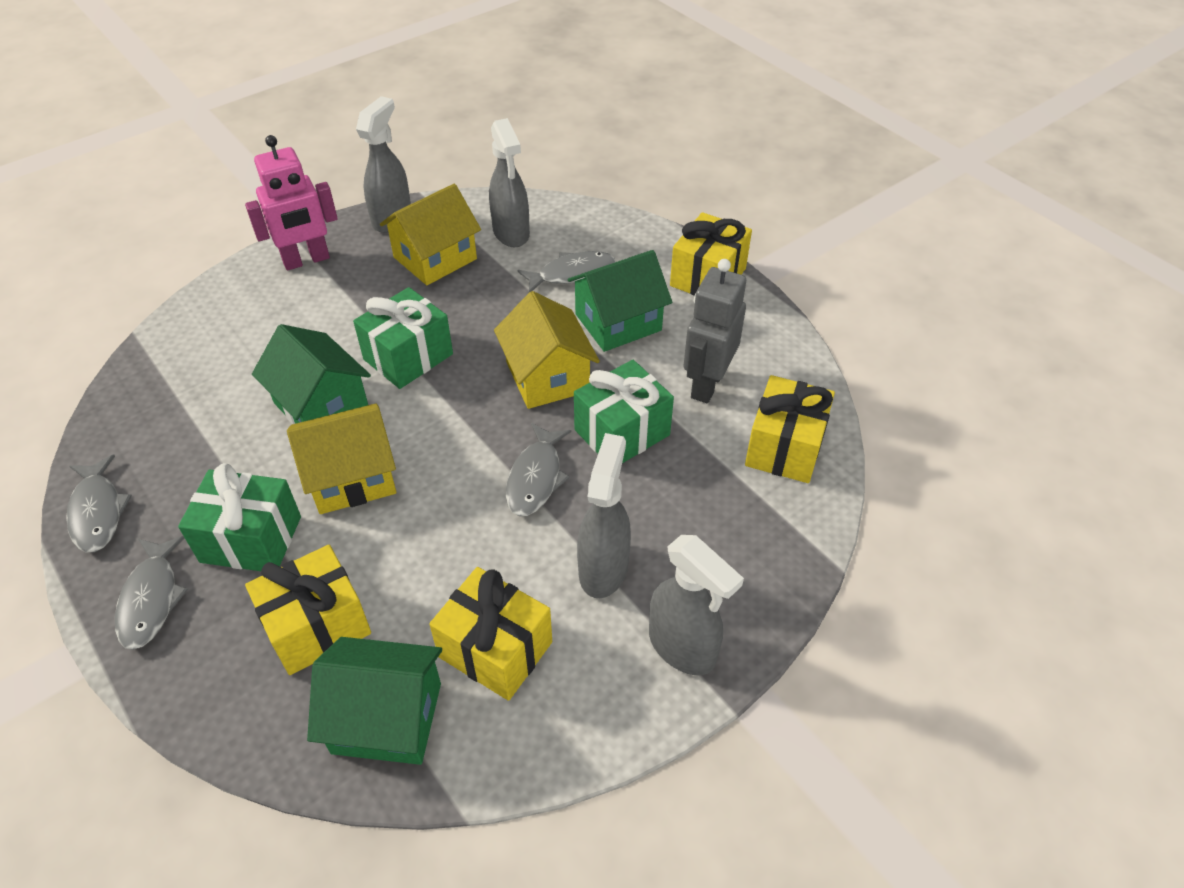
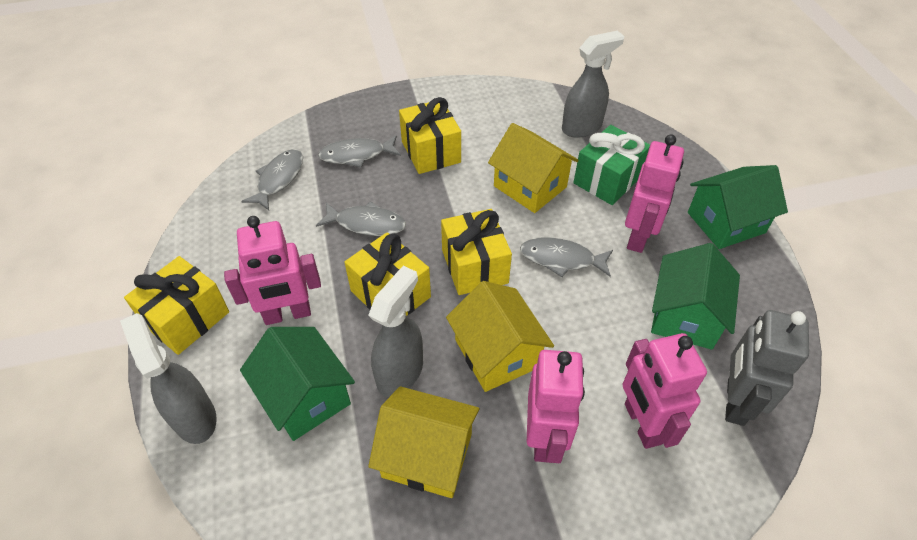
green gift: [178,463,301,571] [353,287,453,389] [574,360,674,463] = 3 -> [573,125,650,205] = 1
grey spray bottle: [356,96,411,233] [489,118,530,247] [577,433,631,598] [649,535,744,675] = 4 -> [120,313,217,444] [368,266,423,397] [562,31,624,138] = 3
pink robot: [245,135,338,271] = 1 -> [224,216,321,325] [527,350,585,463] [622,333,707,449] [625,134,684,253] = 4

